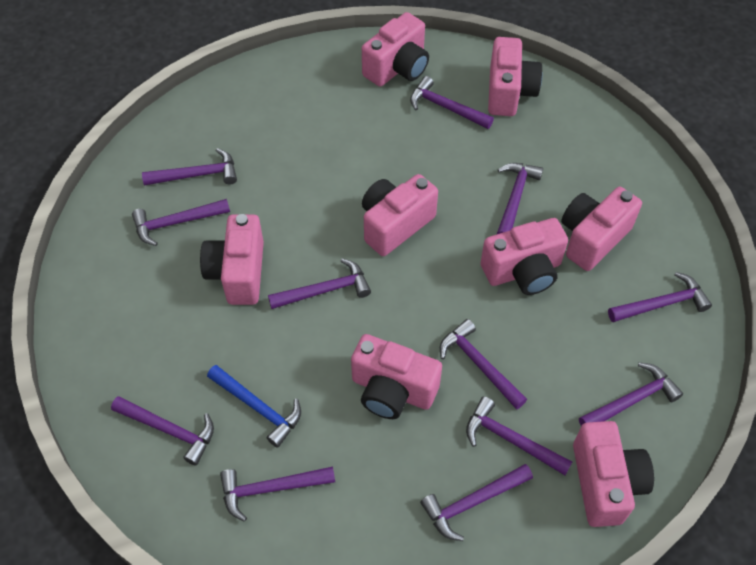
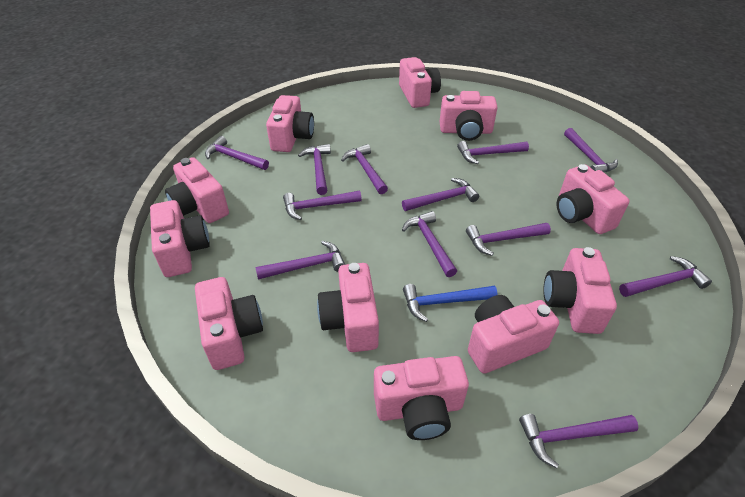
pink camera: [200,214,264,305] [351,334,442,419] [362,12,429,87] [362,174,438,256] [481,218,568,295] [488,37,543,116] [561,187,642,271] [573,421,654,527] = 8 -> [150,200,210,277] [165,157,229,223] [195,277,263,370] [266,95,314,152] [317,263,379,352] [374,356,469,440] [399,57,441,108] [440,91,498,141] [468,295,559,374] [543,247,617,334] [557,164,630,234] = 11

